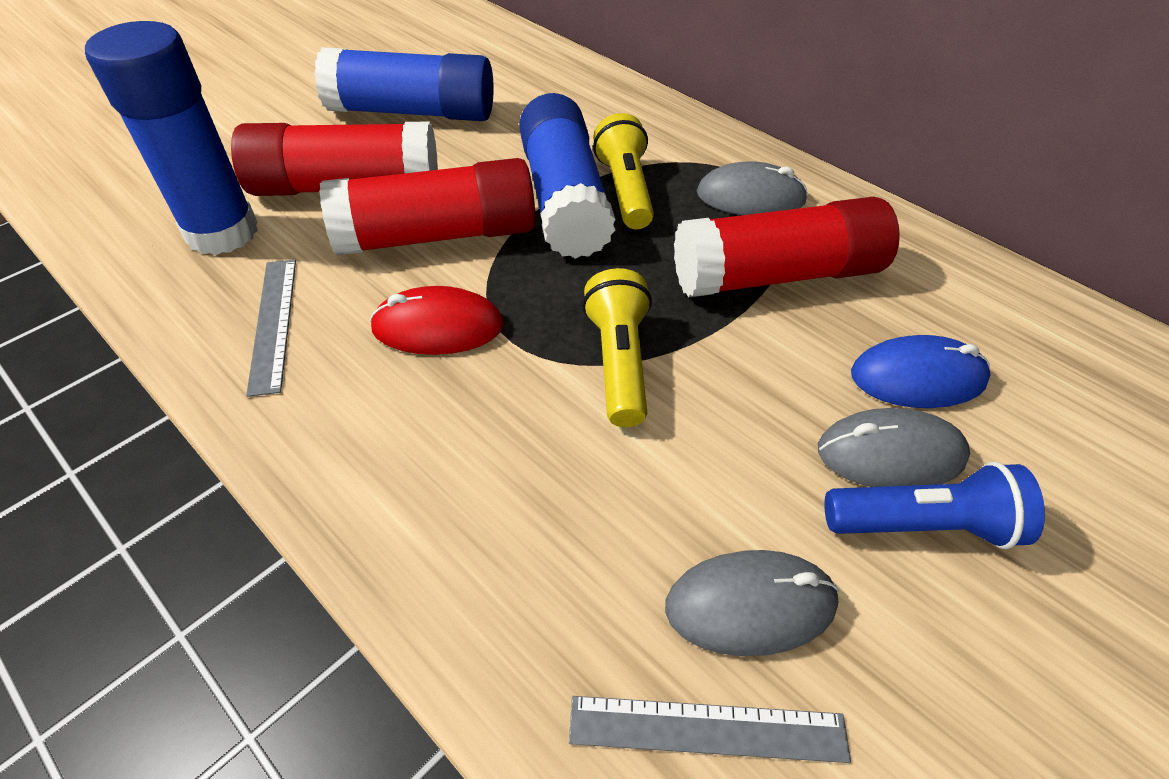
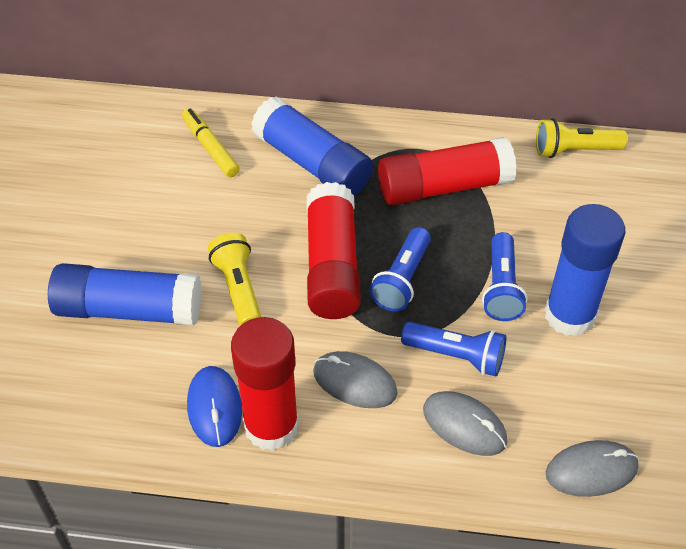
blue flashlight: [824,462,1045,549] = 1 -> [369,227,431,312] [401,322,506,376] [482,232,527,321] = 3
grey ruler: [246,260,296,397] [569,696,851,763] = 2 -> none = 0
red mouse: [370,286,504,355] = 1 -> none = 0
yellow marker: none = 0 -> [182,108,240,177] = 1

